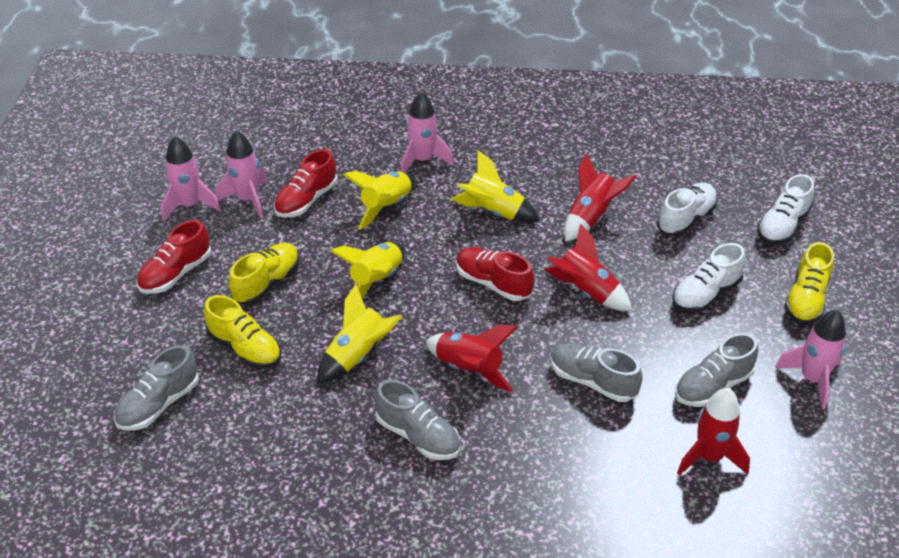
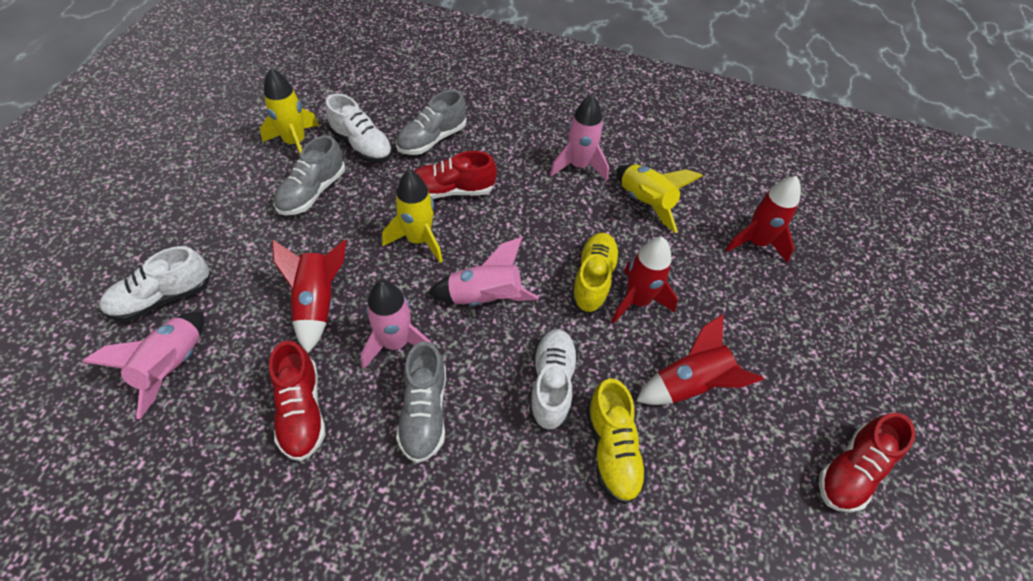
grey shoe: [114,345,199,430] [375,380,460,460] [551,343,643,402] [675,333,758,407] = 4 -> [274,135,345,215] [396,90,466,155] [396,341,446,463] = 3
yellow rocket: [317,284,402,384] [330,242,405,299] [343,171,415,230] [451,150,540,223] = 4 -> [260,68,319,155] [382,170,443,263] [616,164,703,233] = 3
yellow shoe: [204,295,281,369] [229,243,299,305] [784,242,834,324] = 3 -> [571,233,620,314] [586,378,647,504] = 2

